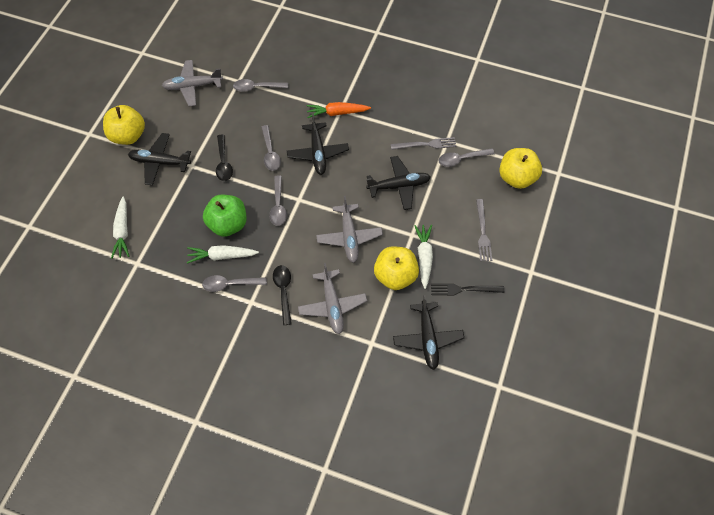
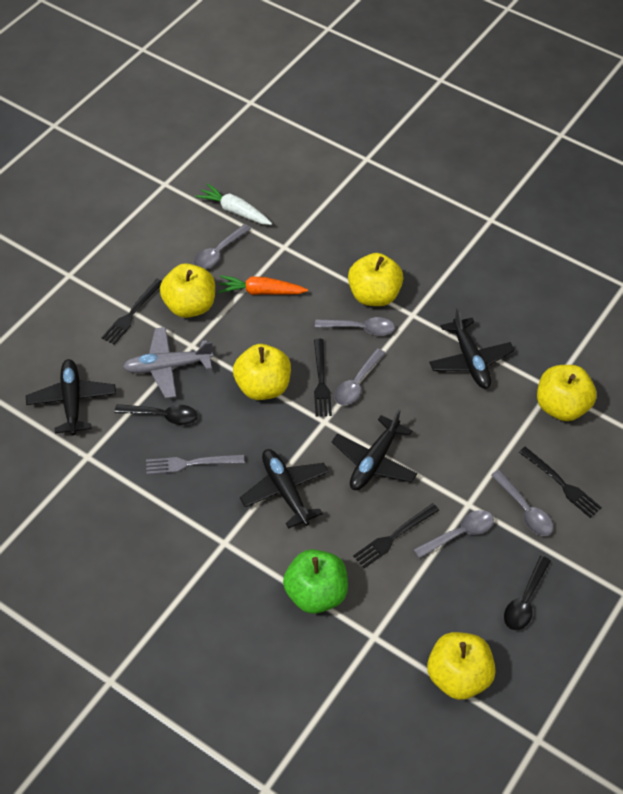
black fork: [431,284,504,295] = 1 -> [102,279,162,345] [314,339,332,417] [353,503,439,568] [519,447,602,518] = 4
grey fork: [391,137,457,150] [476,199,492,261] = 2 -> [146,454,245,475] = 1
grey plane: [162,60,223,106] [298,263,367,334] [316,196,383,263] = 3 -> [123,327,213,398] = 1
white carrot: [111,197,129,259] [187,245,259,264] [414,225,433,289] = 3 -> [196,183,272,225] = 1
yellow apple: [103,105,145,145] [374,246,419,290] [499,148,542,189] = 3 -> [160,263,215,318] [233,344,291,400] [348,253,403,306] [427,632,496,700] [537,365,597,421] = 5

